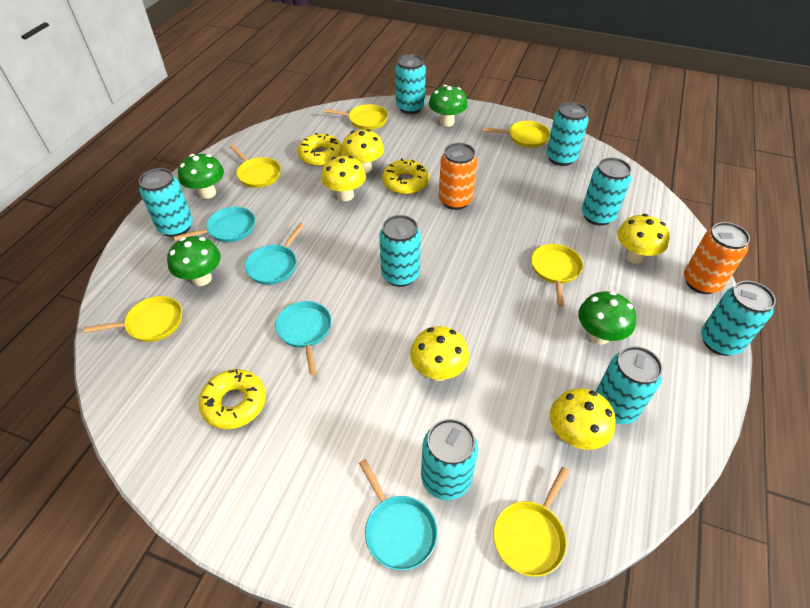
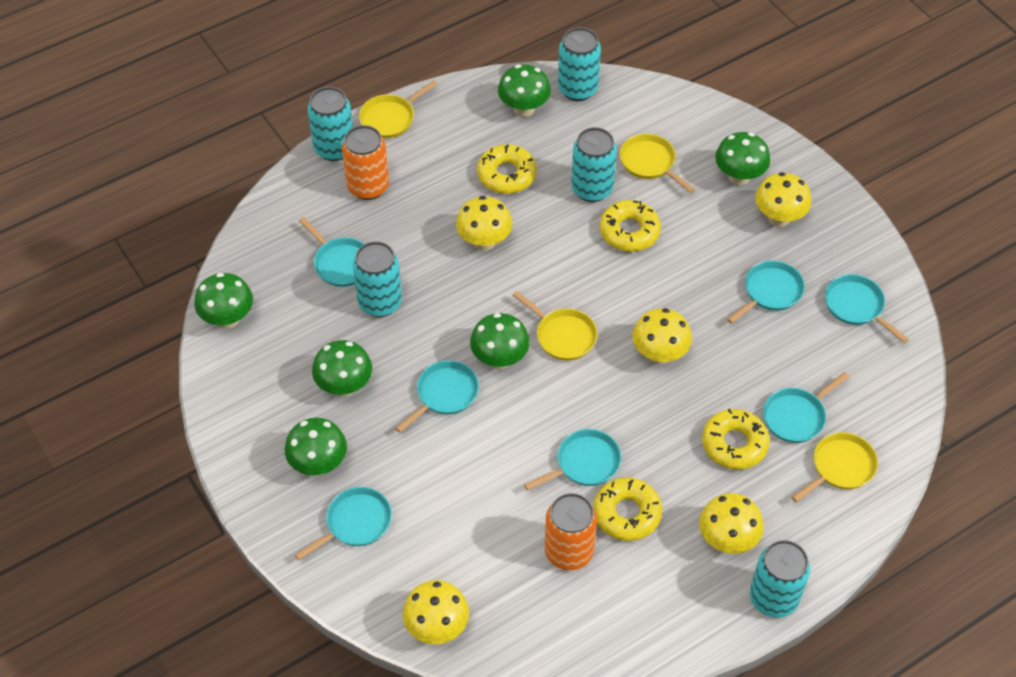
green mushroom: [167,236,221,286] [178,154,224,199] [429,85,468,127] [578,291,636,345] = 4 -> [194,273,253,329] [285,418,347,475] [312,340,372,397] [470,313,530,369] [498,64,551,117] [715,132,770,186] = 6
turquoise can: [139,168,193,237] [379,215,421,287] [395,54,426,114] [421,419,478,500] [546,102,589,166] [582,157,631,226] [596,346,663,424] [701,281,776,356] = 8 -> [308,87,353,161] [353,241,402,317] [558,27,601,101] [571,127,617,202] [750,540,811,618] = 5
turquoise pan: [174,207,255,242] [245,223,305,285] [275,301,332,375] [359,459,437,570] = 4 -> [295,487,392,560] [299,217,364,287] [395,360,479,433] [524,429,621,490] [727,261,805,324] [763,372,849,443] [825,274,909,343] = 7
yellow donut: [199,369,266,429] [298,133,342,166] [382,158,429,194] = 3 -> [477,144,537,194] [593,477,662,541] [600,200,661,252] [702,409,770,470] = 4
yellow pan: [83,296,182,342] [230,145,281,188] [323,104,388,130] [482,121,550,148] [493,467,569,577] [531,244,583,307] = 6 -> [359,80,438,138] [513,291,598,361] [620,134,695,193] [792,432,878,502] = 4

